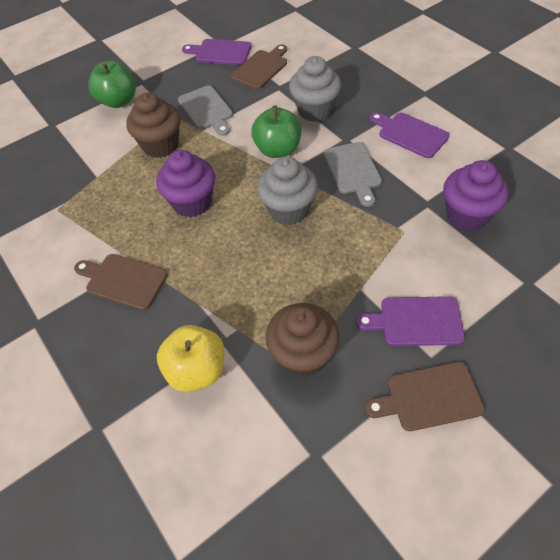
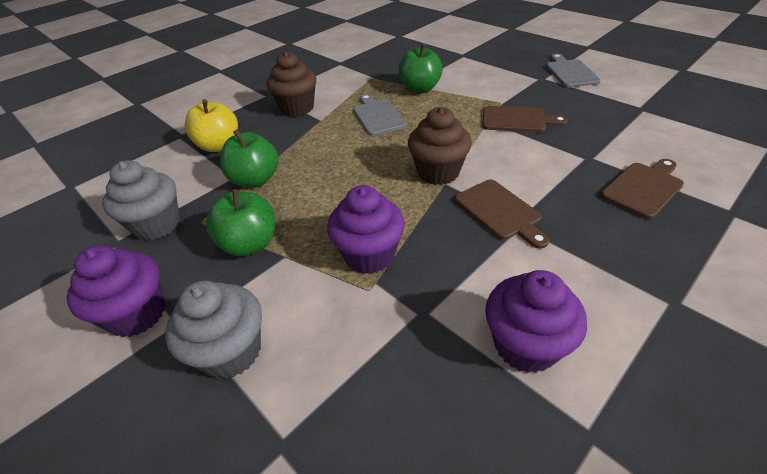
green apple: [88,61,136,108] [251,106,302,158] = 2 -> [206,189,275,256] [220,129,279,188] [398,43,443,93] = 3
purple cupcake: [156,150,215,217] [443,160,509,231] = 2 -> [67,245,165,337] [327,185,405,274] [485,270,587,373] = 3
purple cutting board: [182,39,251,65] [356,296,465,346] [369,112,450,158] = 3 -> none = 0

